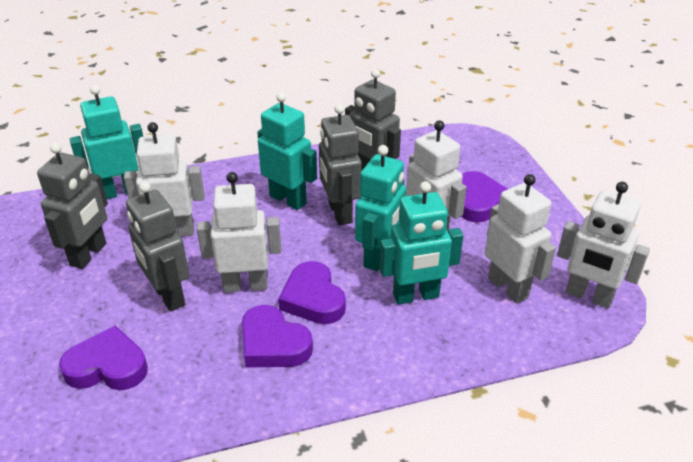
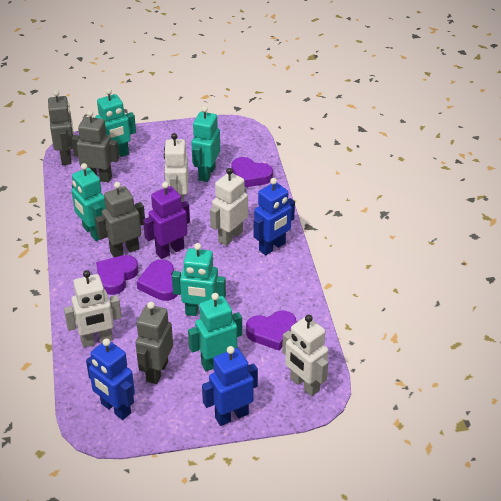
blue robot: none = 0 -> [86,338,135,420] [202,346,258,426] [254,178,295,255] = 3
purple robot: none = 0 -> [143,182,190,259] = 1
turquoise robot: [70,85,143,199] [257,92,317,210] [355,145,406,271] [380,181,463,305] = 4 -> [71,163,106,241] [95,88,136,157] [172,243,226,316] [188,293,242,371] [191,106,220,182] = 5
white robot: [124,122,204,237] [197,172,281,293] [406,120,467,231] [485,174,556,304] [557,182,650,308] = 5 -> [64,270,121,348] [164,133,189,202] [210,168,248,246] [282,315,328,396] = 4

